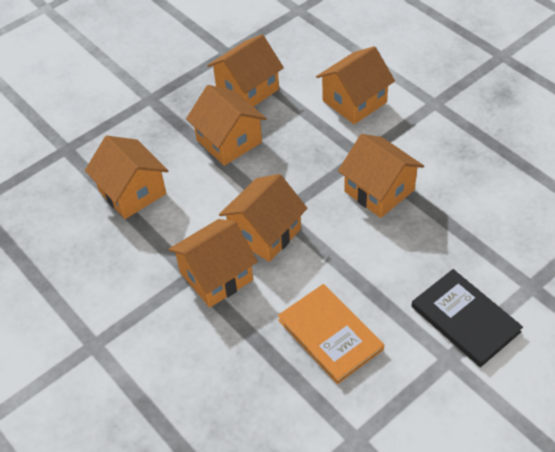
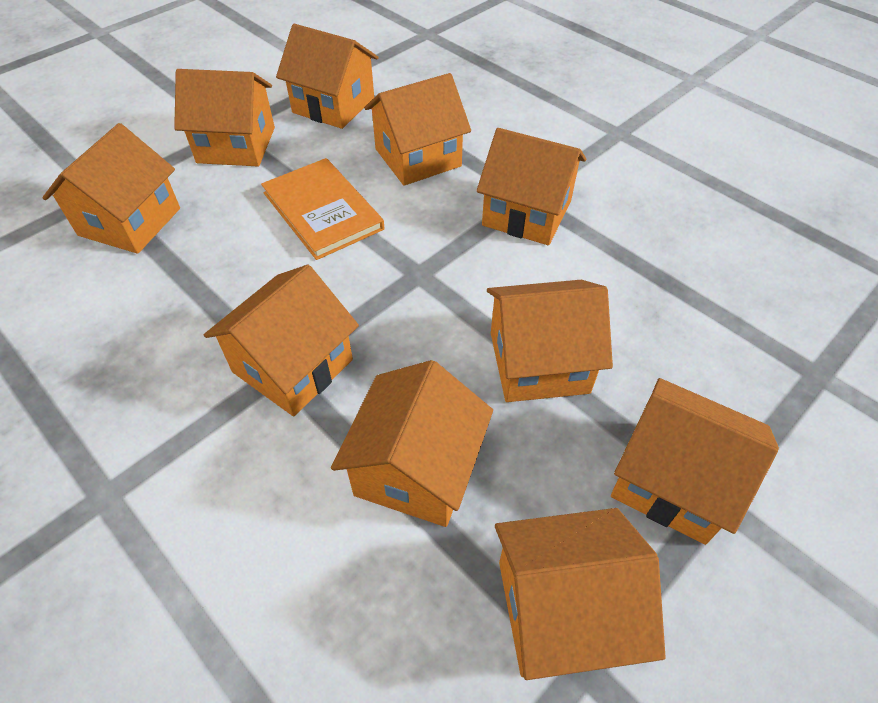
black book: [412,269,523,367] = 1 -> none = 0
orange house: [85,136,169,219] [168,219,258,308] [186,85,267,166] [207,34,284,107] [219,174,308,262] [316,46,395,124] [338,134,424,218] = 7 -> [42,123,180,254] [174,69,275,166] [204,265,359,416] [276,24,378,129] [331,360,493,527] [364,73,471,186] [476,128,586,245] [487,280,613,402] [495,508,666,680] [611,378,779,545] = 10

